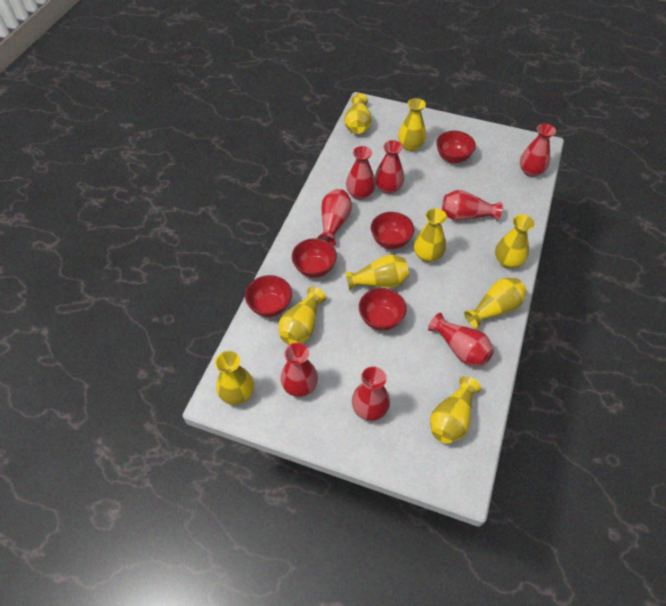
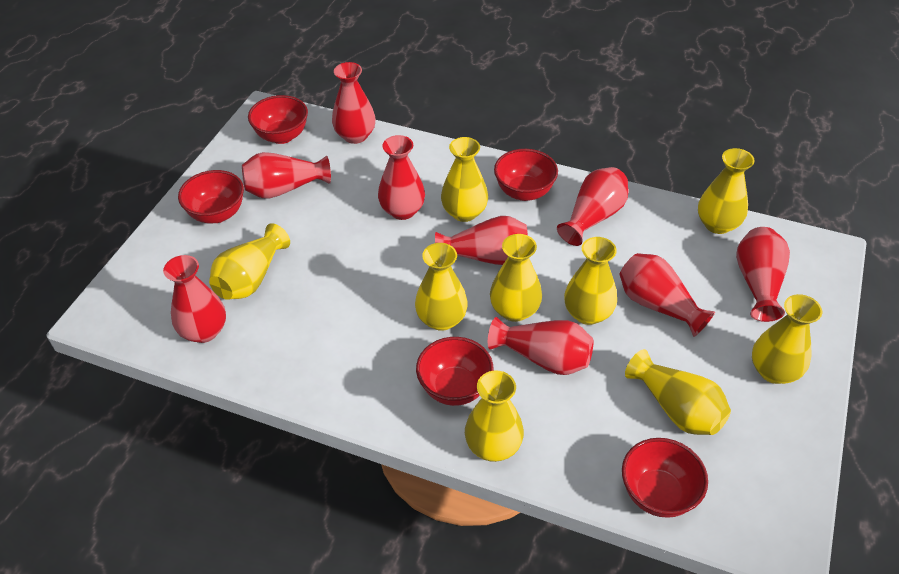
red vase: [281,343,318,397] [317,189,352,246] [346,146,376,200] [352,367,390,421] [375,140,404,194] [428,313,494,366] [442,190,502,221] [520,124,556,177] = 8 -> [163,255,226,343] [242,152,331,199] [332,62,375,144] [378,135,425,220] [435,216,528,265] [488,317,593,375] [557,167,629,246] [619,253,715,337] [736,227,790,322] = 9

